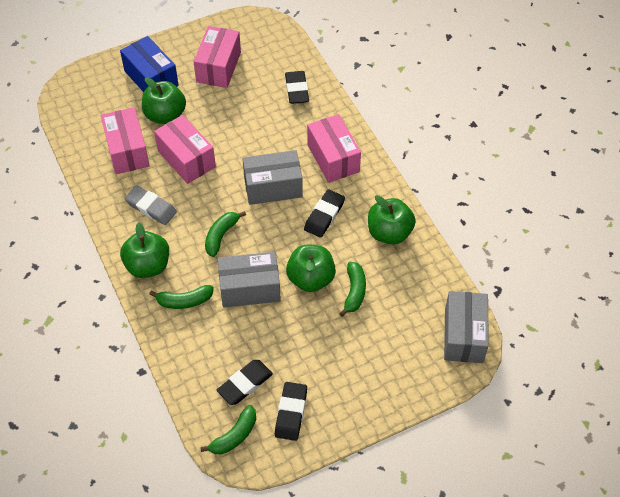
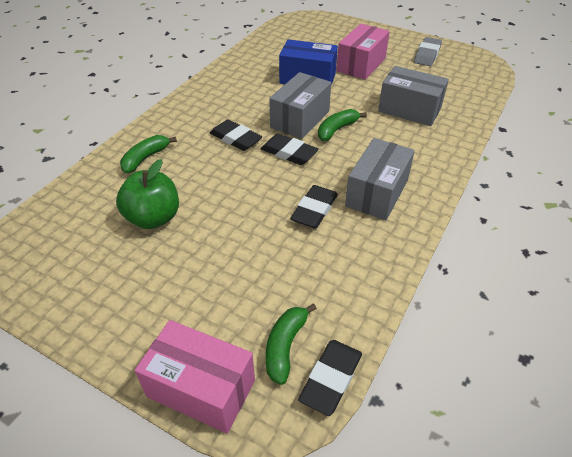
green apple: [120,222,169,278] [142,78,186,124] [286,245,336,292] [368,195,416,245] = 4 -> [116,159,179,229] = 1
green banana: [149,285,213,309] [200,405,256,454] [205,211,246,257] [339,262,366,317] = 4 -> [120,135,177,173] [266,303,317,385] [318,109,367,141] = 3
pink box: [101,107,150,174] [154,115,216,184] [193,26,241,88] [307,114,361,183] = 4 -> [135,320,255,433] [336,24,390,80] = 2

